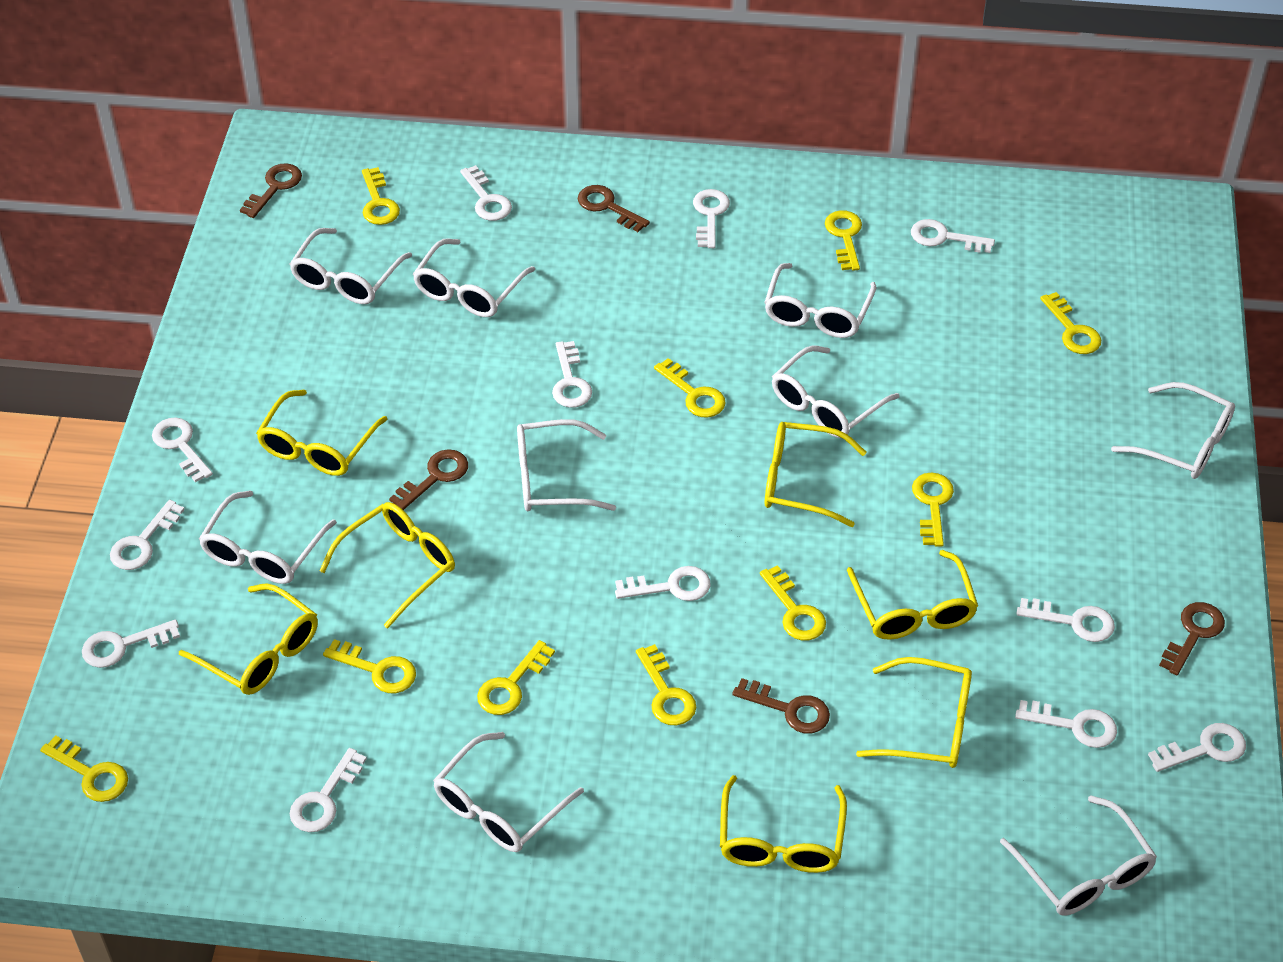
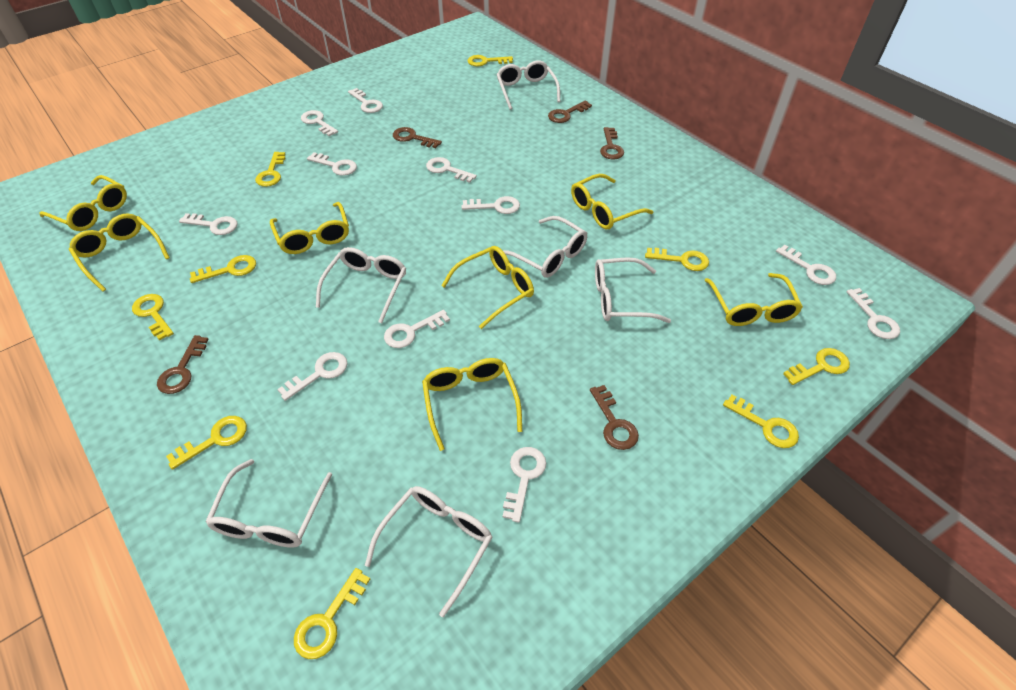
white glasses: [199,491,337,584] [290,228,412,304] [413,238,535,317] [433,732,584,852] [517,419,616,511] [764,263,877,338] [772,345,900,438] [1000,796,1157,915] [1111,382,1235,479] = 9 -> [205,459,332,548] [316,247,406,323] [365,486,493,617] [497,60,560,110] [503,216,587,278] [595,257,671,323] = 6
white key: [82,619,180,668] [110,500,185,570] [152,417,213,482] [289,748,367,832] [460,165,512,221] [552,341,592,408] [615,566,710,601] [693,189,730,248] [911,219,995,253] [1015,700,1117,748] [1016,598,1115,642] [1148,723,1246,772] = 12 -> [179,213,238,235] [277,352,347,401] [301,110,338,136] [307,152,357,176] [348,88,383,113] [384,310,450,348] [426,157,477,183] [462,196,520,214] [503,447,546,523] [776,245,836,285] [846,288,900,339] = 11
yellow key: [40,735,128,802] [323,639,416,693] [362,167,400,225] [477,640,555,715] [636,644,696,726] [654,358,726,418] [760,565,826,641] [825,210,862,271] [912,473,954,547] [1040,292,1101,354] = 10 -> [132,294,174,341] [166,416,247,470] [190,255,256,283] [255,152,286,187] [294,568,370,659] [468,55,513,67] [645,248,709,271] [723,395,799,448] [783,348,850,385] = 9

